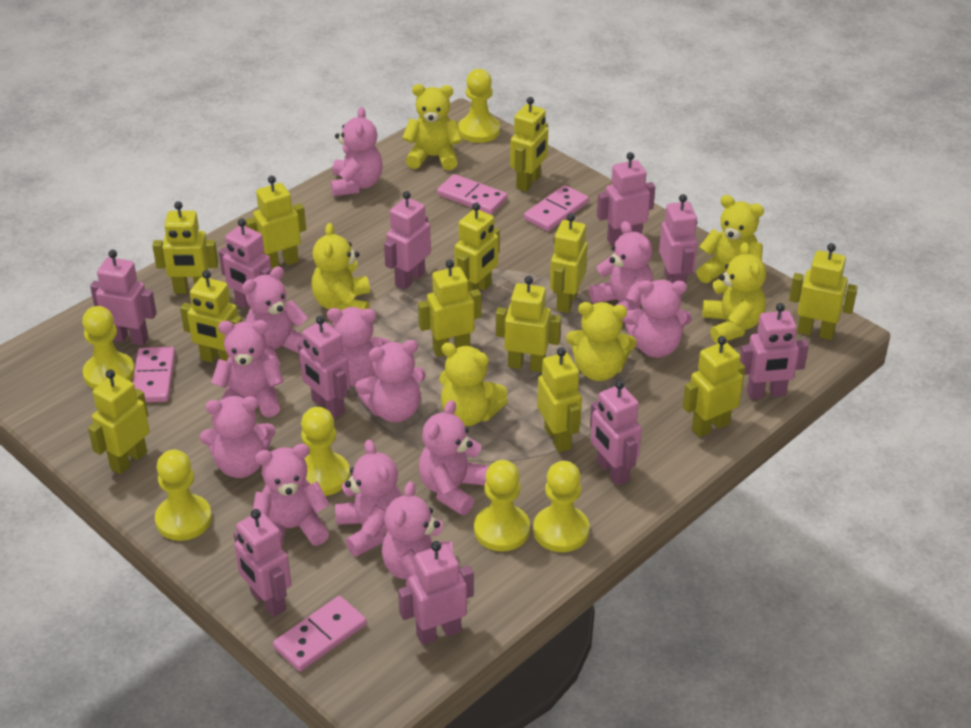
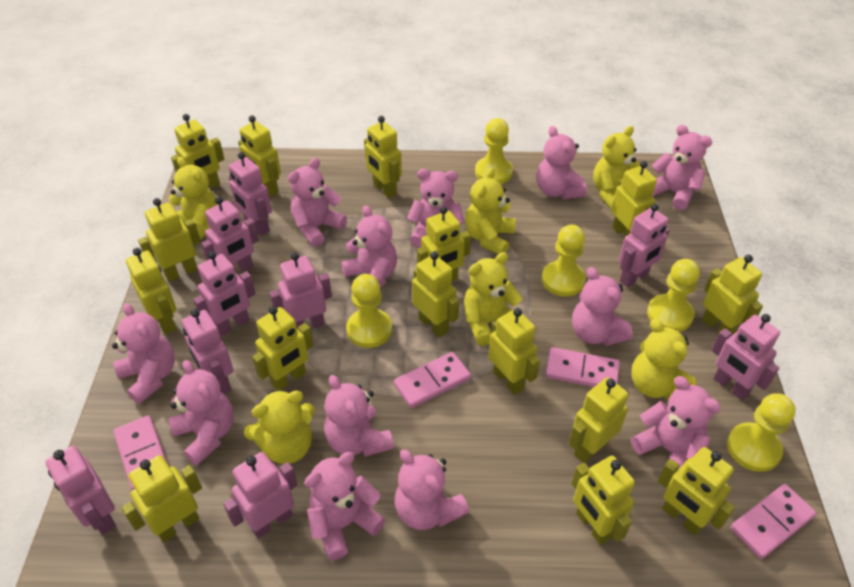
pink robot: [90,250,157,346] [219,219,271,308] [234,509,291,617] [298,316,350,418] [384,191,431,290] [398,541,474,645] [590,380,642,486] [597,152,655,246] [659,194,698,284] [740,303,809,399] = 10 -> [46,446,116,535] [182,309,234,394] [193,251,255,336] [201,196,259,272] [223,452,298,539] [229,152,272,236] [269,252,332,329] [619,203,670,287] [711,314,780,400] = 9
yellow pawn: [82,306,135,389] [155,450,212,541] [301,407,350,496] [458,69,500,143] [474,460,530,551] [533,461,589,552] = 6 -> [346,274,392,348] [475,118,513,184] [542,224,586,297] [647,259,700,332] [727,393,796,472] = 5
yellow robot: [88,370,150,474] [152,201,218,294] [180,270,242,363] [245,176,306,270] [418,260,481,357] [454,203,500,293] [496,276,561,372] [510,97,548,192] [537,347,582,452] [550,213,588,313] [683,336,745,437] [789,243,858,340] = 12 -> [121,455,202,542] [126,248,177,334] [138,198,201,282] [171,114,224,188] [238,115,281,197] [252,306,313,391] [364,116,402,198] [412,252,459,337] [417,206,471,281] [488,308,540,395] [569,377,628,463] [572,456,635,545] [611,161,657,240] [658,447,735,535] [702,255,763,336] = 15

